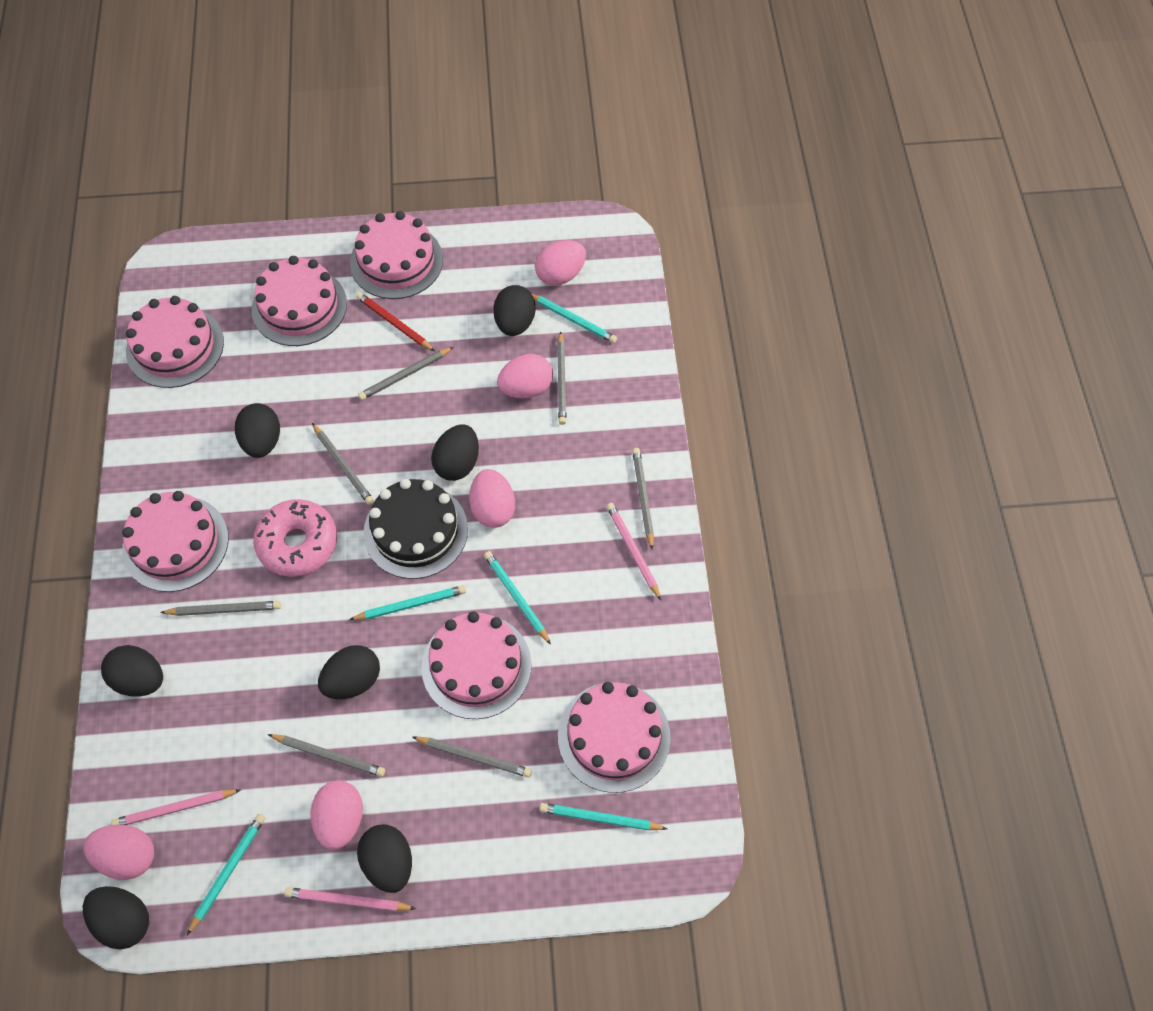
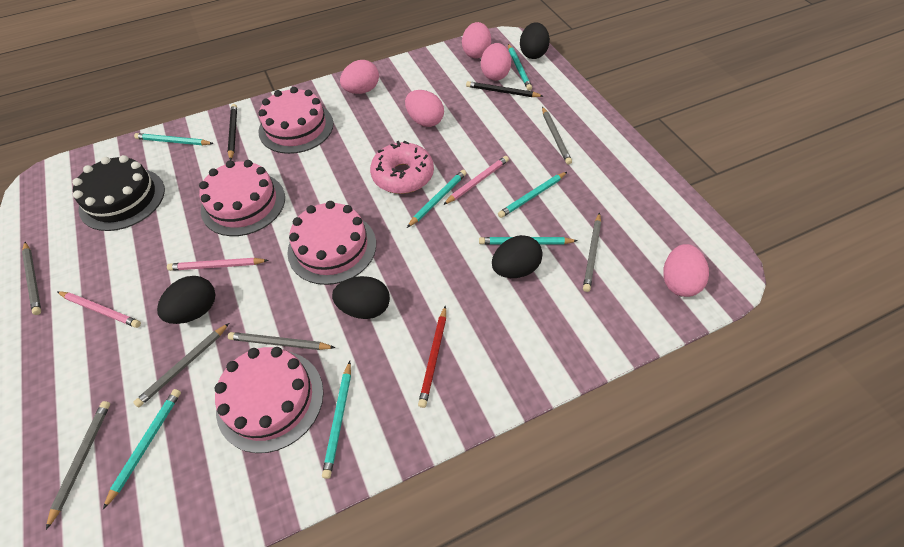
black egg: [83,886,149,949] [101,645,163,697] [235,403,280,458] [318,645,380,699] [357,824,412,893] [431,425,479,481] [493,285,536,336] = 7 -> [157,276,216,324] [332,276,390,319] [492,235,543,278] [520,22,550,59] = 4
black pencil: none = 0 -> [228,104,237,160] [466,81,543,97] = 2
grey pencil: [160,601,281,616] [268,734,385,777] [312,423,374,505] [358,347,453,400] [412,737,532,778] [557,331,566,425] [632,448,654,550] = 7 -> [22,242,41,315] [46,401,110,530] [133,323,229,407] [228,332,335,350] [542,107,572,165] [583,212,601,292] = 6
pink cake: [122,491,229,592] [126,296,224,388] [251,256,347,346] [350,211,443,299] [421,611,532,719] [558,682,671,793] = 6 -> [199,160,285,236] [214,347,324,453] [258,87,333,154] [287,201,376,285] = 4
turquoise pencil: [187,814,265,935] [349,585,466,620] [484,551,551,645] [532,294,617,343] [540,803,667,830] = 5 -> [103,389,181,509] [134,133,214,145] [322,361,351,479] [407,170,466,228] [479,237,578,244] [498,172,567,218] [508,44,532,91] = 7

